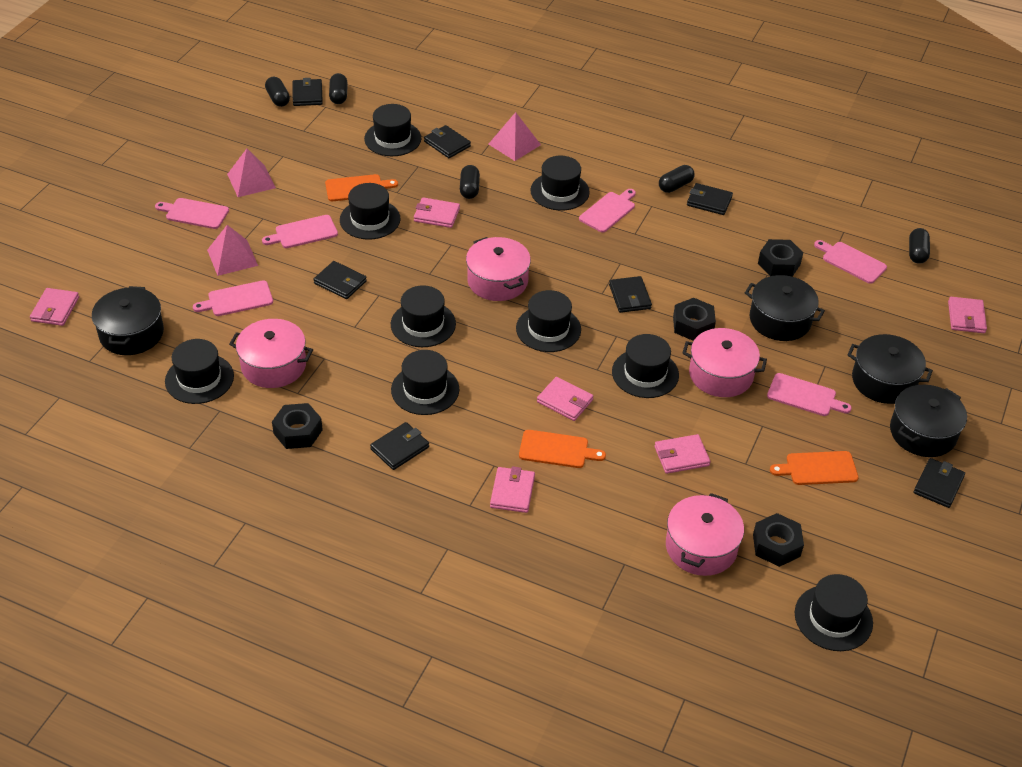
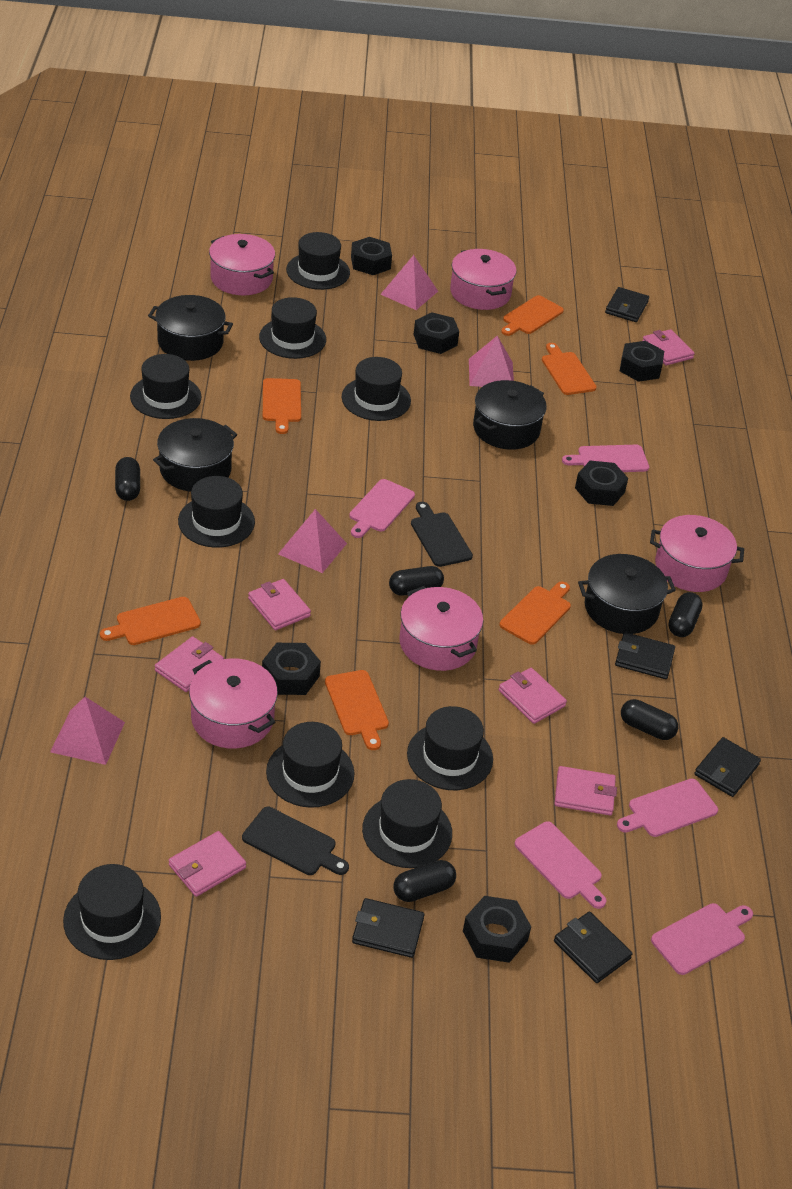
black cutting board: none = 0 -> [242,807,349,875] [411,502,473,567] = 2
black nut: [272,403,323,449] [673,298,716,341] [753,513,804,567] [758,239,803,277] = 4 -> [262,643,321,695] [351,237,392,275] [414,312,459,354] [463,896,531,963] [575,461,628,506] [620,341,664,382] = 6
black wallet: [292,78,323,106] [314,261,367,299] [370,422,429,470] [424,125,471,158] [609,276,652,313] [687,183,733,215] [914,458,965,508] = 7 -> [352,898,424,958] [554,912,633,983] [605,287,649,322] [615,632,675,679] [694,737,761,797] = 5
orange cutting board: [325,174,398,201] [519,430,606,468] [770,451,858,485] = 3 -> [100,597,201,645] [263,378,301,434] [325,670,389,750] [500,582,571,645] [501,295,564,336] [542,343,597,395] = 6
pink cutting board: [155,198,229,229] [193,280,273,316] [262,215,338,248] [579,189,636,233] [767,373,852,416] [814,240,887,284] = 6 -> [349,479,415,538] [515,821,606,909] [562,445,649,472] [617,779,718,837] [651,903,753,975] = 5
pink pot: [229,319,313,388] [466,237,531,301] [666,493,744,576] [682,328,767,397] = 4 -> [189,658,278,749] [209,234,275,295] [399,586,483,671] [450,249,517,310] [650,515,744,592] = 5
pink pyramid: [207,225,258,276] [227,149,276,197] [489,112,541,161] = 3 -> [50,697,125,765] [278,509,347,573] [380,255,438,310] [469,336,514,387] = 4

